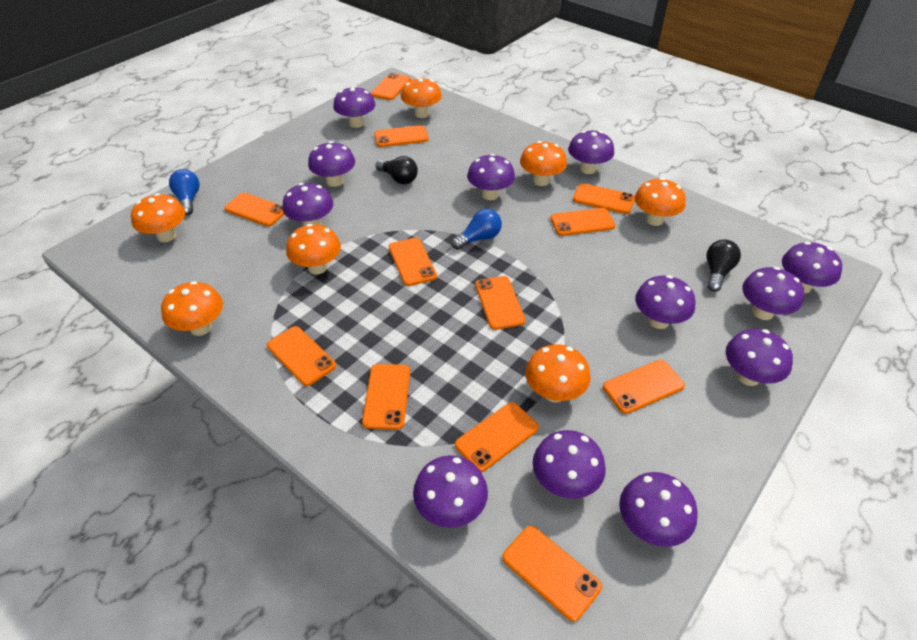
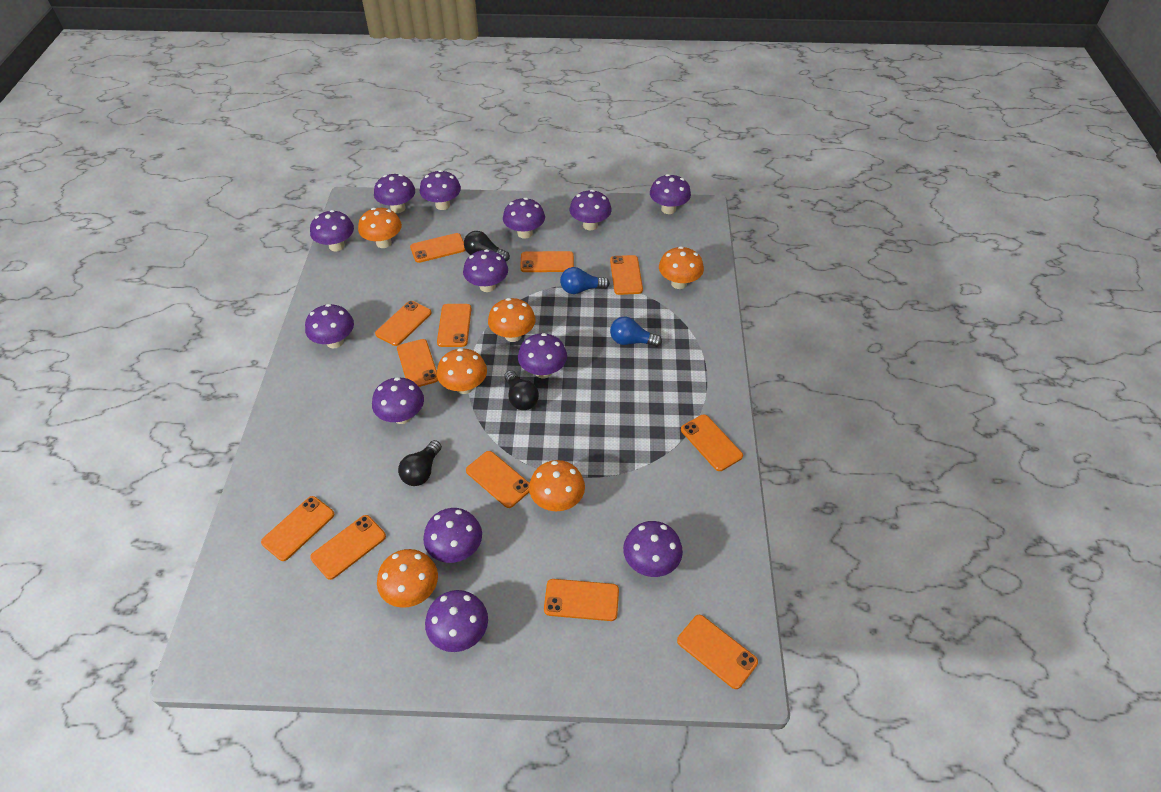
black light bulb: [375,156,418,184] [706,239,741,292] = 2 -> [398,440,442,486] [464,231,510,261] [504,370,539,410] = 3
orange mushroom: [131,193,185,242] [161,281,223,336] [286,224,341,274] [401,77,442,118] [520,141,567,186] [525,344,591,403] [634,178,686,226] = 7 -> [358,208,402,248] [377,549,438,608] [437,348,487,394] [488,298,536,342] [529,460,585,511] [659,246,704,289] = 6
purple mushroom: [283,183,333,226] [308,141,355,187] [333,86,375,128] [413,455,488,528] [467,154,515,200] [533,430,606,499] [568,131,614,174] [619,472,698,547] [635,275,696,329] [726,329,793,386] [742,267,804,320] [782,242,842,293] = 12 -> [305,304,354,349] [310,210,354,252] [372,377,424,424] [374,174,415,213] [420,170,461,210] [423,508,482,563] [425,590,488,652] [463,249,508,292] [503,198,545,239] [518,333,567,378] [570,190,612,230] [623,521,683,577] [650,174,691,214] = 13

